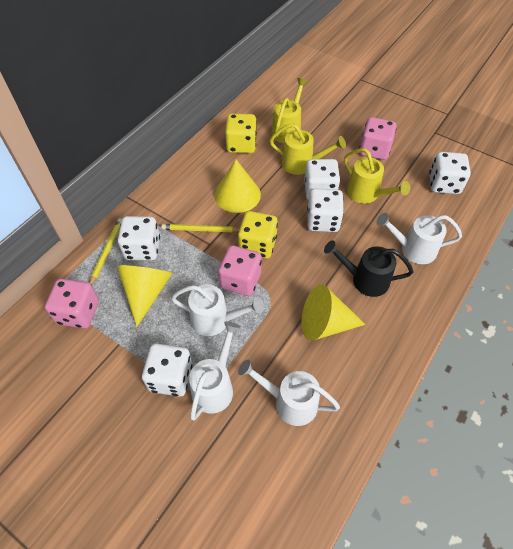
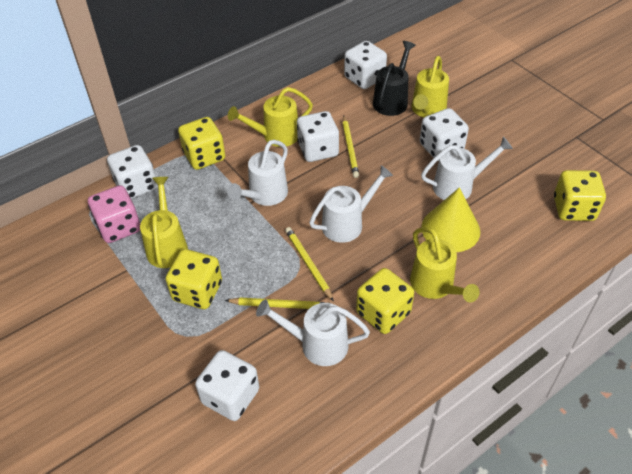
pink dice: [45,279,99,328] [218,245,262,296] [359,117,396,160] = 3 -> [88,185,140,243] = 1
yellow cone: [117,265,172,327] [214,160,261,213] [302,284,365,341] = 3 -> [421,187,480,252] = 1
yellow dice: [225,114,257,153] [238,211,278,259] = 2 -> [166,249,222,309] [178,117,225,170] [356,268,414,334] [554,170,606,221] = 4
yellow pencil: [90,218,122,285] [161,224,240,232] = 2 -> [225,297,327,309] [285,227,334,302] [342,116,359,178] = 3
yellow watering can: [270,123,346,175] [271,78,308,143] [344,148,410,204] = 3 -> [140,177,188,268] [228,87,313,147] [410,227,479,302] [412,56,449,117] = 4

